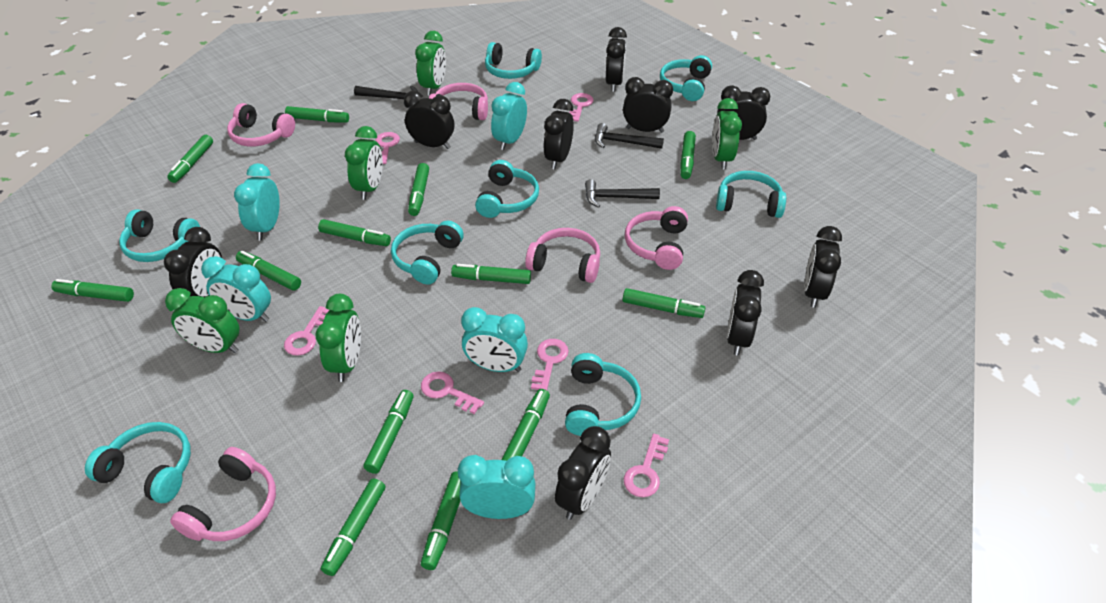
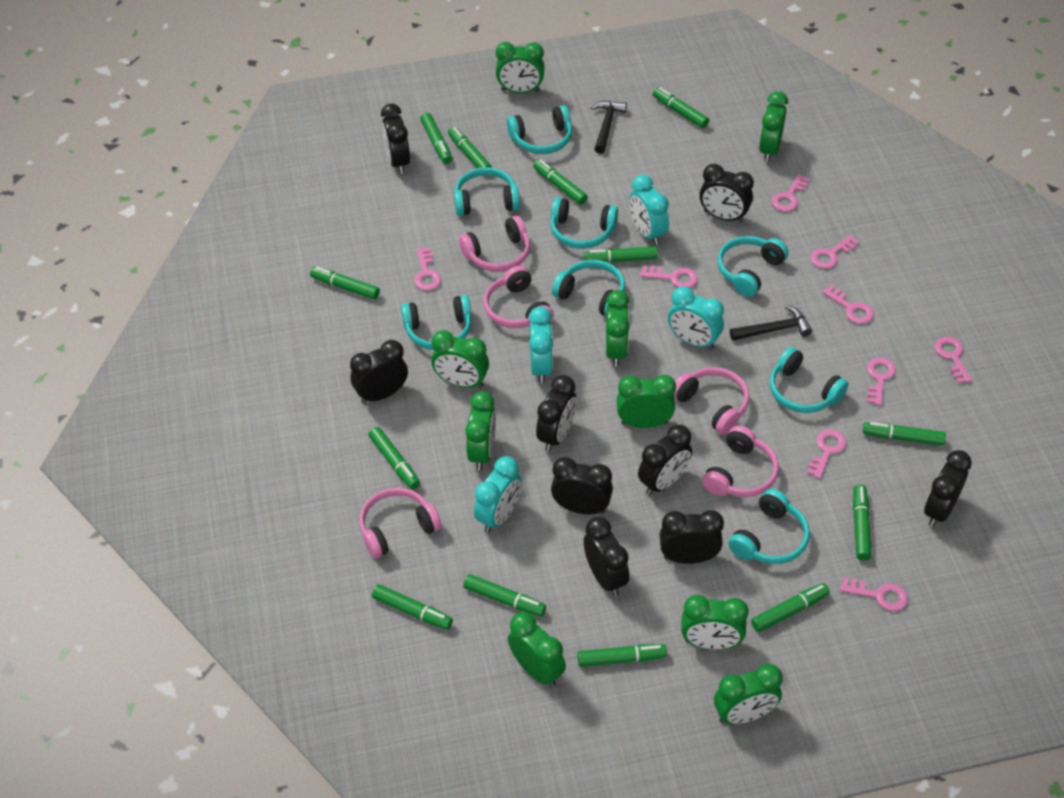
black hammer: [354,85,418,108] [585,179,660,208] [595,123,664,149] = 3 -> [591,101,627,154] [730,305,812,341] = 2
green clock: [165,288,239,353] [315,294,361,382] [345,126,383,200] [415,31,446,96] [712,98,742,169] = 5 -> [431,330,489,388] [465,391,496,471] [496,42,544,93] [508,612,566,687] [606,290,630,367] [617,375,676,428] [681,595,749,650] [714,664,783,724] [759,91,788,162] = 9
pink key: [284,306,329,356] [375,132,400,164] [421,372,484,414] [531,339,569,390] [570,93,594,122] [624,434,669,497] = 6 -> [414,248,441,291] [640,266,698,288] [772,174,809,212] [807,429,846,479] [811,235,859,269] [822,285,874,324] [840,577,908,611] [867,358,896,405] [934,337,972,384] = 9
turquoise clock: [201,256,271,322] [234,163,280,240] [458,455,535,519] [461,307,528,372] [491,82,527,150] = 5 -> [474,456,522,533] [528,306,553,384] [629,174,669,246] [668,286,724,350] = 4

